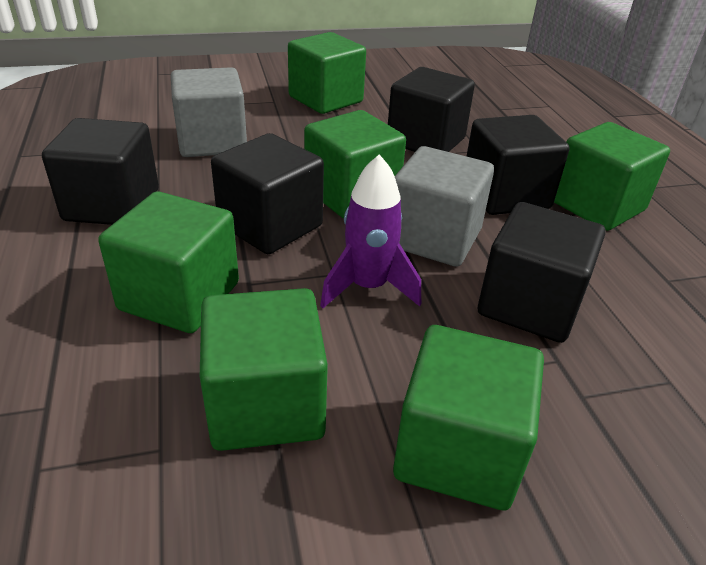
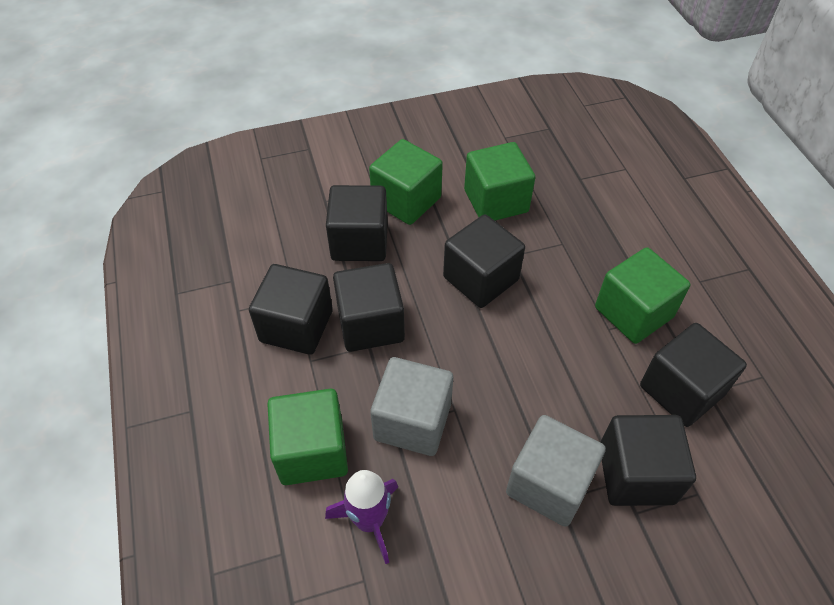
black cube: [42,118,159,225] [211,133,324,254] [388,67,475,152] [466,115,570,215] [478,202,606,343] = 5 -> [249,264,333,355] [326,185,388,261] [333,263,405,352] [443,214,525,308] [600,415,696,506] [640,323,747,427] = 6
green cube: [98,192,239,333] [200,288,328,451] [288,32,366,114] [304,110,406,219] [393,325,544,510] [554,122,670,231] = 6 -> [267,388,348,485] [369,139,443,225] [464,142,535,221] [595,247,691,344] = 4

